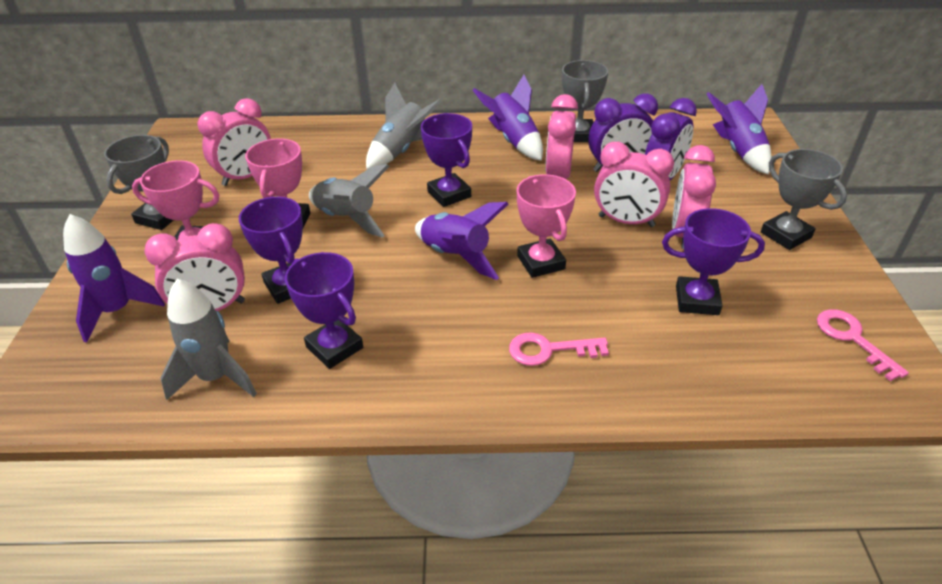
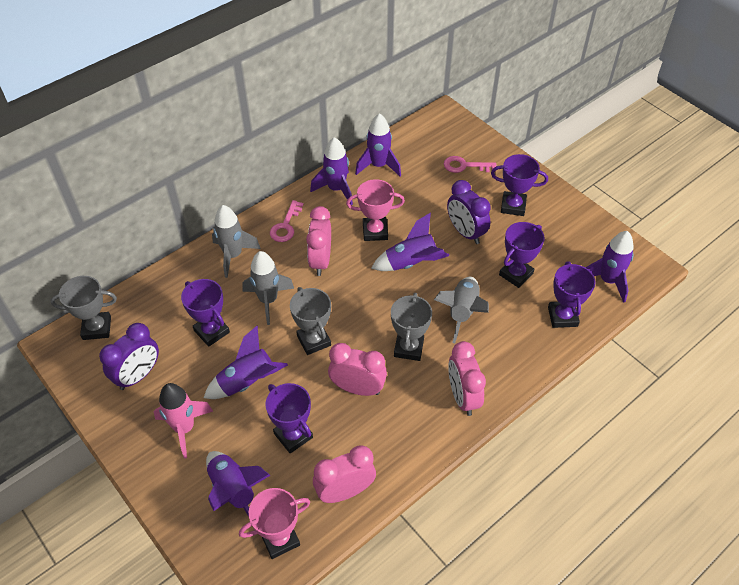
pink clock: [144,223,245,311] [198,98,271,186] [545,94,578,179] [594,142,674,227] [672,145,716,249] = 5 -> [306,206,331,276] [313,446,376,503] [328,343,387,396] [448,341,486,416] = 4
pink rocket: none = 0 -> [154,383,213,459] = 1
pink trophy: [132,160,219,240] [245,139,311,227] [517,174,576,278] = 3 -> [239,488,310,559] [346,179,405,241] = 2
purple rocket: [63,214,165,342] [415,202,508,280] [473,75,543,161] [706,84,772,175] = 4 -> [204,325,288,399] [206,451,271,516] [310,137,353,205] [355,113,401,176] [371,213,449,271] [585,231,634,303] = 6
purple trophy: [239,197,303,304] [285,252,363,369] [421,113,472,207] [662,208,765,315] = 4 -> [181,279,230,347] [266,383,313,453] [491,154,548,216] [499,222,545,288] [548,262,596,328] = 5

